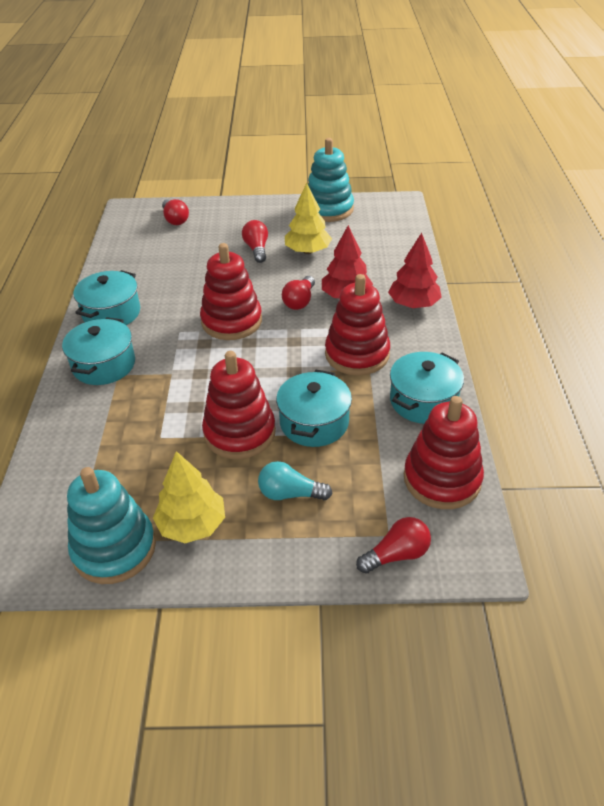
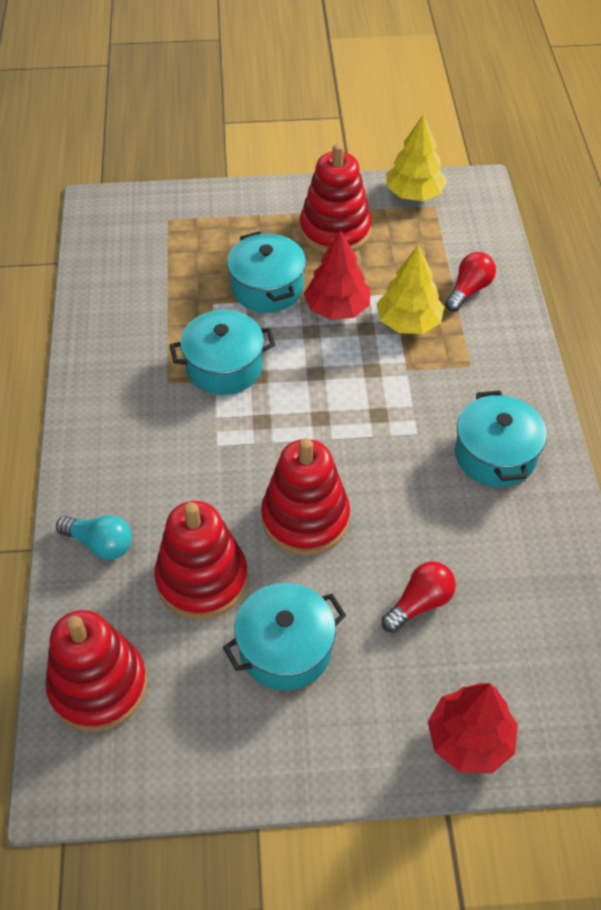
red light bulb: [162,199,189,225] [242,220,268,263] [282,276,315,310] [356,517,431,574] = 4 -> [381,561,456,633] [445,252,496,312] = 2
turquoise stacking toy: [67,467,156,584] [308,138,354,222] = 2 -> none = 0

